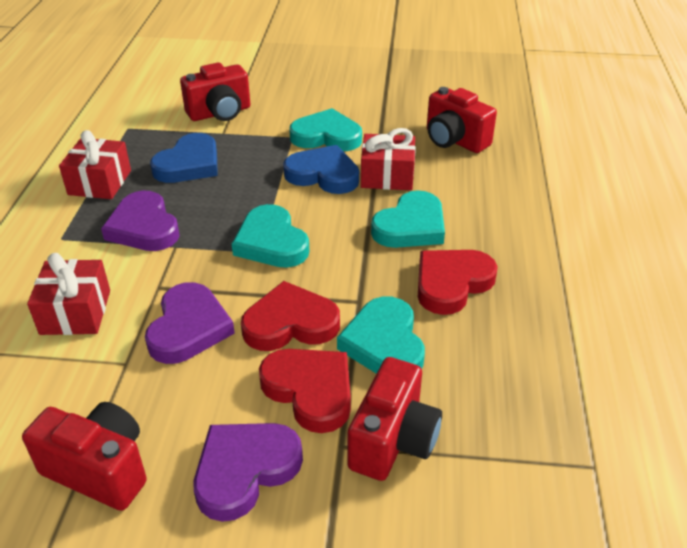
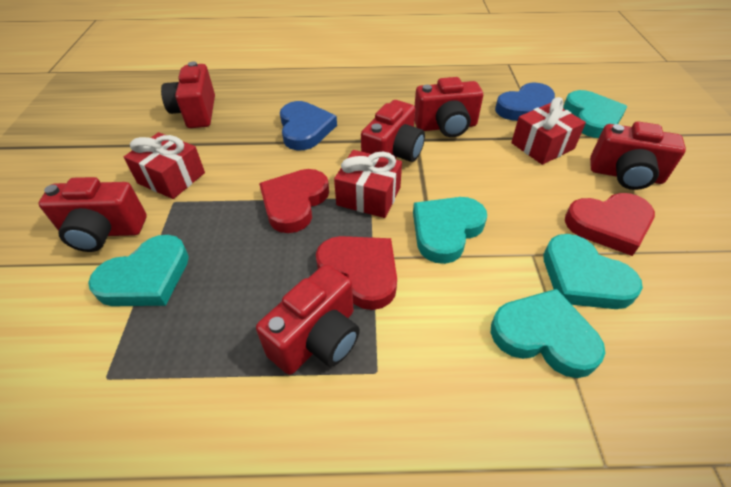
purple heart: [101,191,180,251] [145,282,235,364] [194,423,303,522] = 3 -> none = 0
red camera: [22,402,147,511] [180,62,250,121] [347,357,442,481] [427,87,497,153] = 4 -> [38,177,147,252] [161,61,215,128] [256,264,360,375] [361,100,425,162] [414,77,483,137] [590,121,686,190] = 6
turquoise heart: [232,204,309,268] [289,108,362,151] [337,296,425,374] [371,190,445,248] = 4 -> [88,235,189,306] [413,197,487,264] [491,289,605,378] [544,234,643,309] [563,90,628,138] = 5

